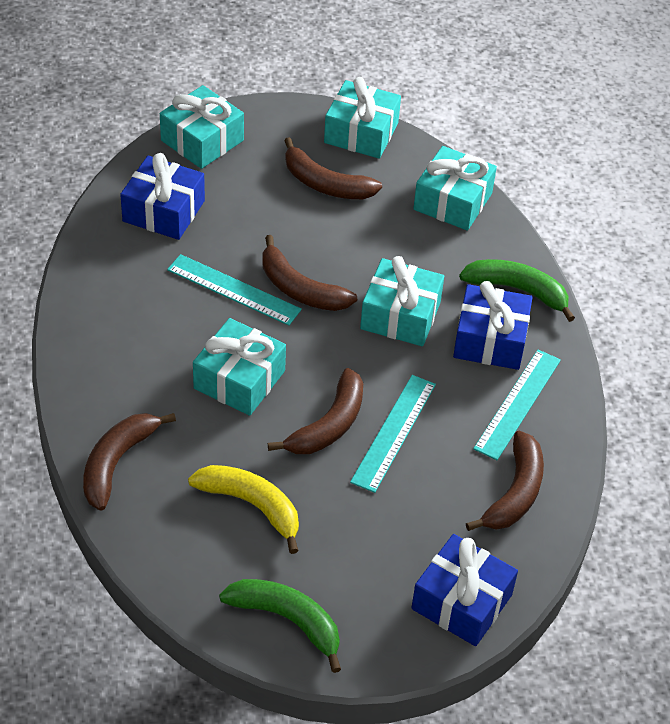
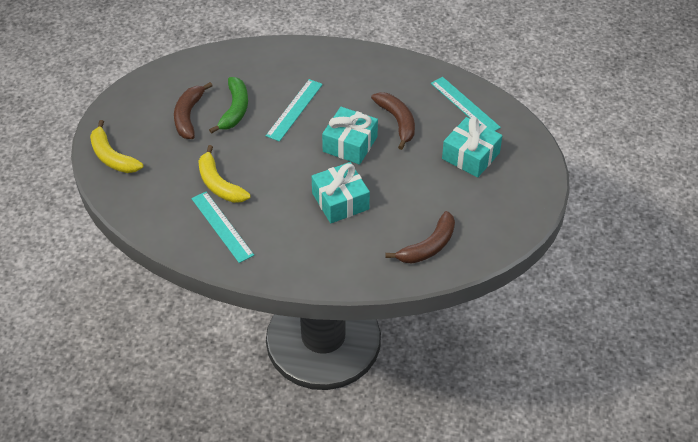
blue gift: [120,153,205,240] [411,534,518,646] [453,281,533,370] = 3 -> none = 0
brown banana: [83,413,176,511] [263,235,357,311] [268,368,363,454] [284,137,382,199] [466,430,544,531] = 5 -> [174,82,213,139] [371,92,415,150] [386,211,455,264] = 3
green banana: [219,579,341,673] [459,259,575,322] = 2 -> [209,77,248,134] = 1
turquoise gift: [160,85,244,169] [193,318,286,416] [324,77,401,159] [360,256,444,346] [413,146,497,231] = 5 -> [312,162,370,223] [322,107,378,165] [442,117,502,178] = 3
yellow banana: [188,465,299,554] = 1 -> [90,120,143,173] [198,145,251,203] = 2

